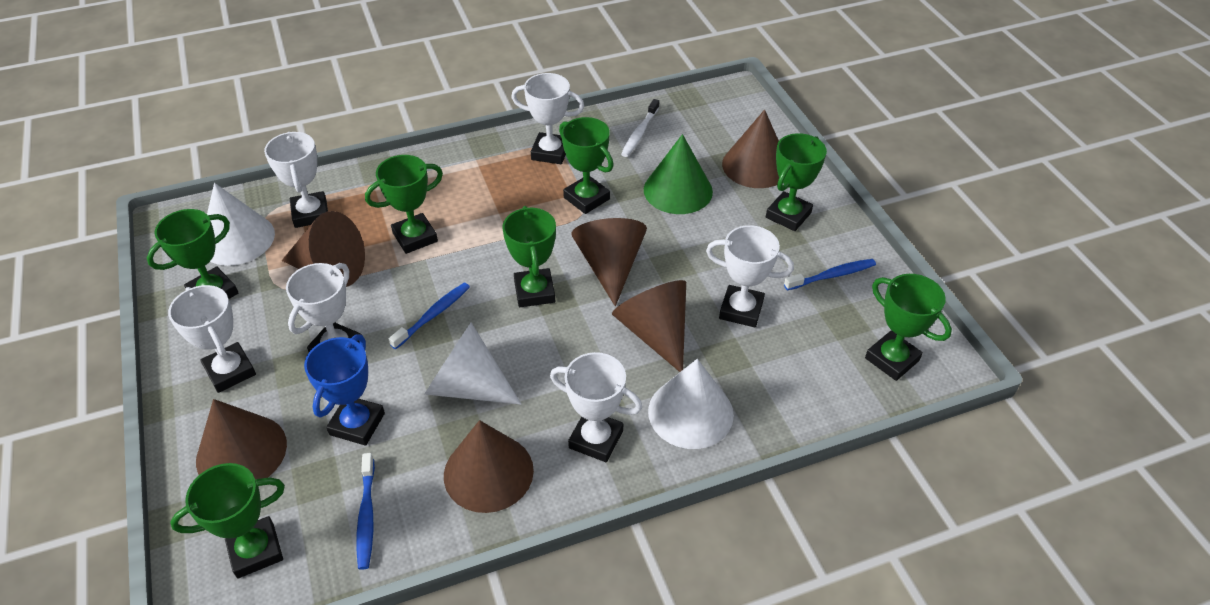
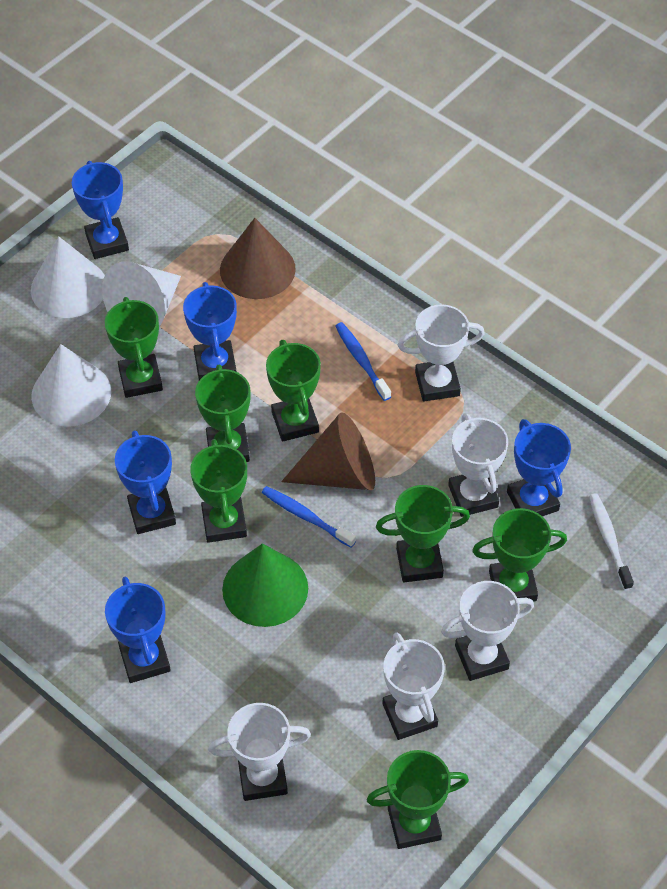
blue toothbrush: [357,453,375,570] [388,282,470,349] [784,259,876,290] = 3 -> [262,486,356,548] [335,322,391,401] = 2
blue trophy: [304,334,385,446] = 1 -> [72,161,129,259] [105,577,171,683] [115,430,176,534] [183,282,237,380] [507,419,571,516] = 5
brown cone: [196,399,287,480] [282,211,365,287] [444,420,534,513] [571,218,647,306] [612,280,686,372] [722,110,779,188] = 6 -> [220,218,296,299] [281,412,375,490] = 2
white trophy: [168,285,256,393] [264,132,328,228] [286,263,362,352] [511,73,584,164] [550,352,642,462] [706,225,794,327] = 6 -> [208,703,311,801] [382,632,445,740] [398,304,485,401] [441,581,534,681] [448,413,508,517] = 5

